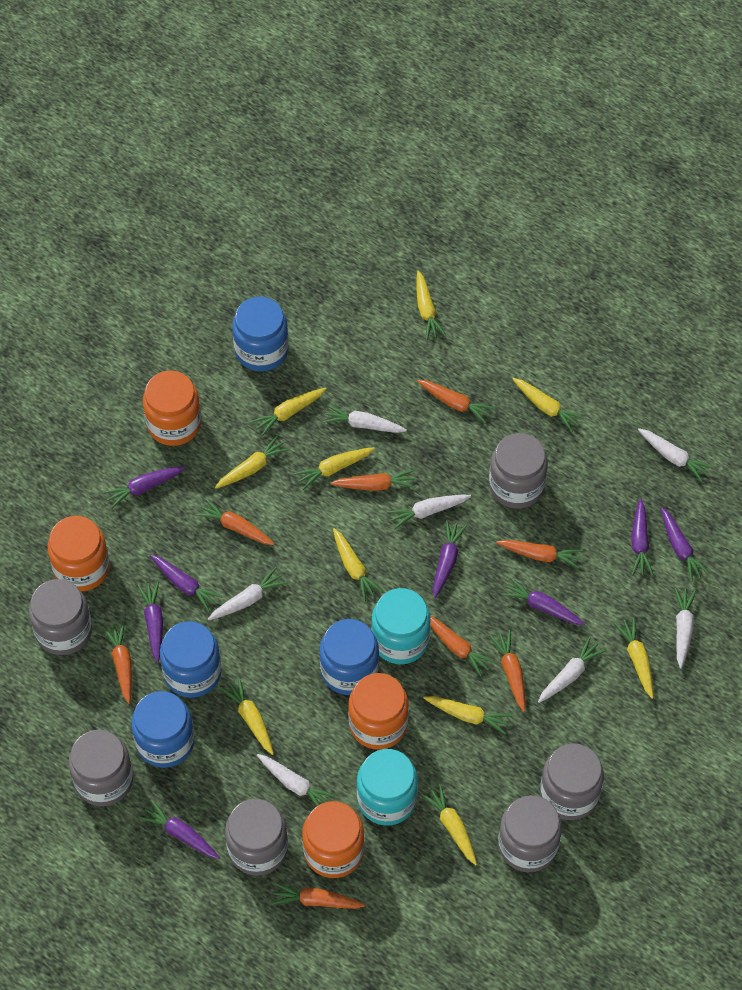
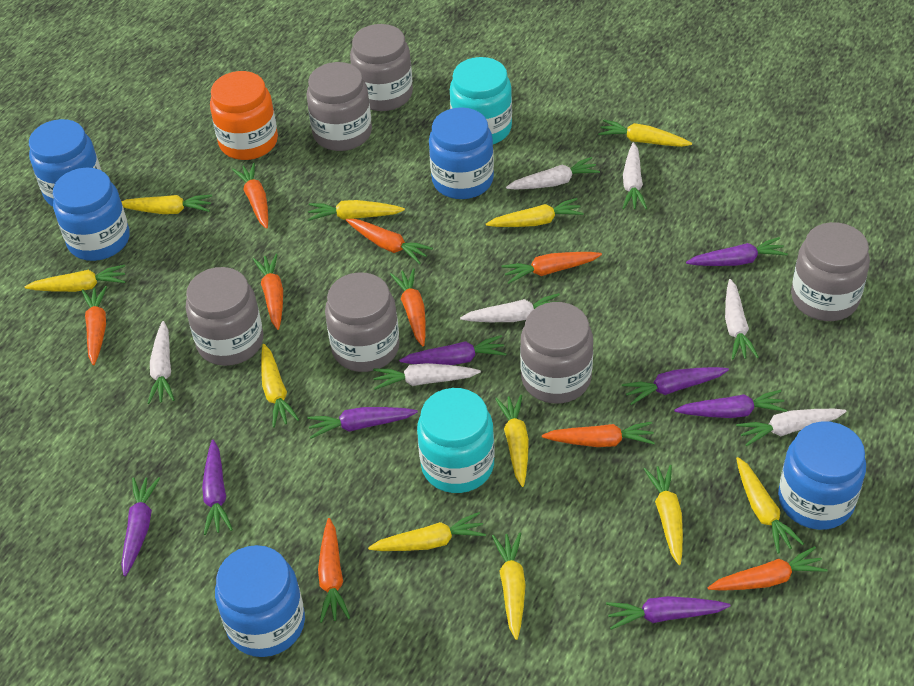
blue jar: [131,691,195,768] [160,621,222,698] [232,297,289,371] [319,619,379,695] = 4 -> [29,119,101,207] [53,167,130,261] [215,545,305,657] [429,107,494,199] [778,421,866,530] = 5
orange carrot: [103,622,132,704] [195,499,275,545] [271,882,365,909] [330,469,416,491] [417,380,495,424] [430,616,495,677] [489,630,525,712] [496,540,583,568] = 8 -> [82,286,107,365] [232,163,268,229] [253,254,283,330] [318,518,350,623] [346,219,433,264] [390,268,426,346] [501,252,602,284] [542,422,655,447] [708,546,828,591] = 9
orange jar: [48,516,110,592] [143,370,201,446] [302,801,364,878] [348,673,409,750] = 4 -> [210,71,278,160] = 1
yellow carrot: [215,435,290,488] [220,677,274,755] [251,388,326,436] [294,447,375,490] [333,528,383,602] [417,270,446,340] [421,784,477,865] [424,696,512,734] [513,378,584,432] [614,617,653,699] = 10 -> [25,265,126,292] [121,195,212,214] [261,344,299,428] [308,200,405,221] [368,512,486,551] [486,198,584,227] [492,533,526,640] [495,395,529,487] [598,119,692,147] [644,465,683,565] [736,457,804,554] = 11

